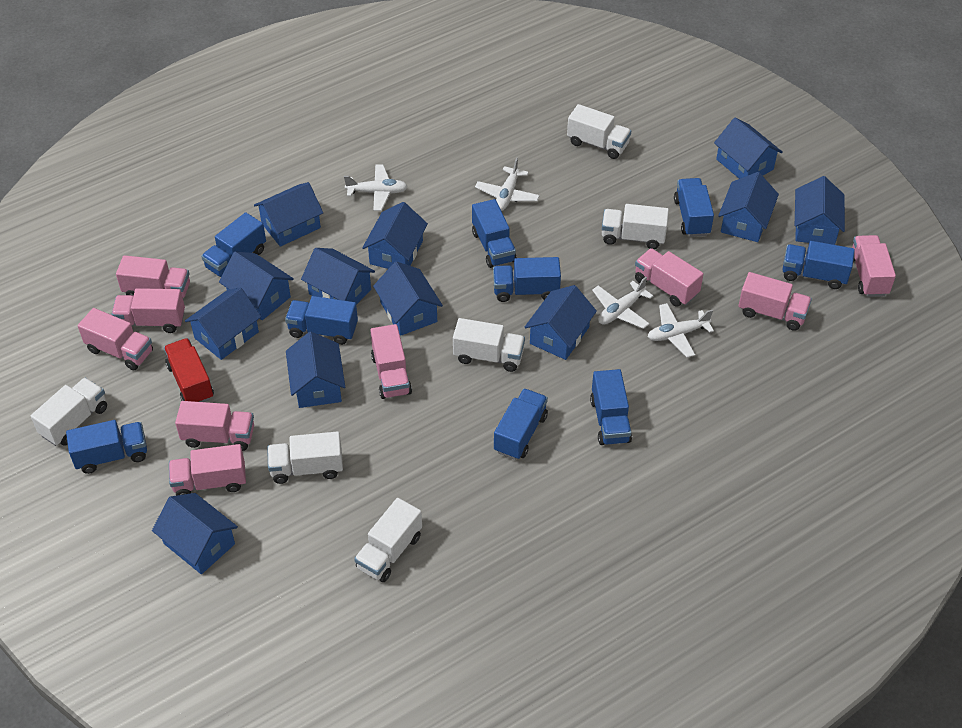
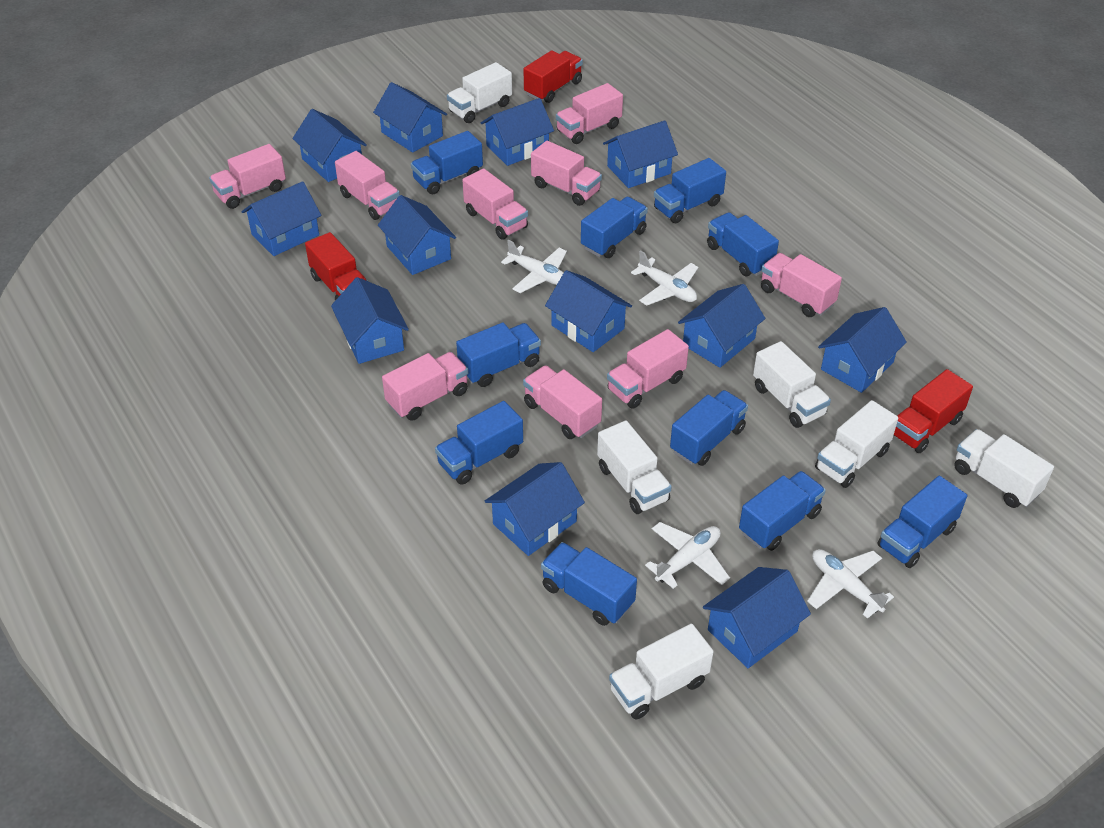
blue truck: [66,420,147,474] [201,212,266,277] [285,296,358,345] [472,199,516,268] [493,257,561,302] [494,388,548,460] [590,369,632,445] [674,178,714,237] [783,241,855,289] = 9 -> [411,131,483,195] [435,401,523,485] [456,322,541,387] [541,542,637,626] [581,197,648,258] [654,158,726,223] [670,390,748,466] [707,212,779,276] [739,471,826,551] [878,476,967,568] = 10
red truck: [164,338,214,402] = 1 -> [305,232,368,301] [524,50,583,103] [894,369,973,453] = 3

